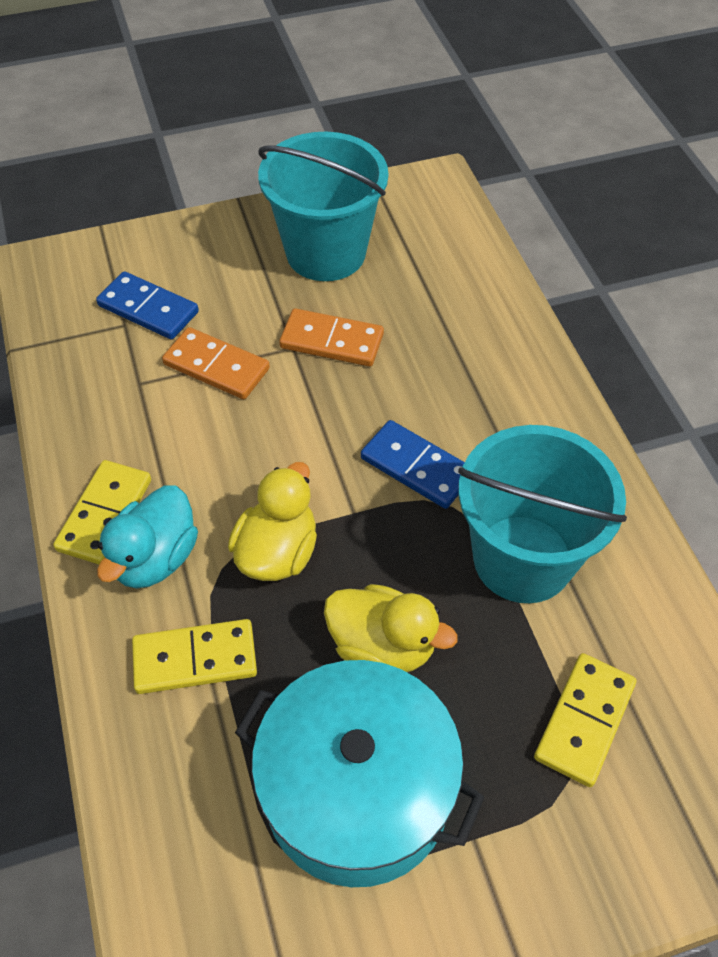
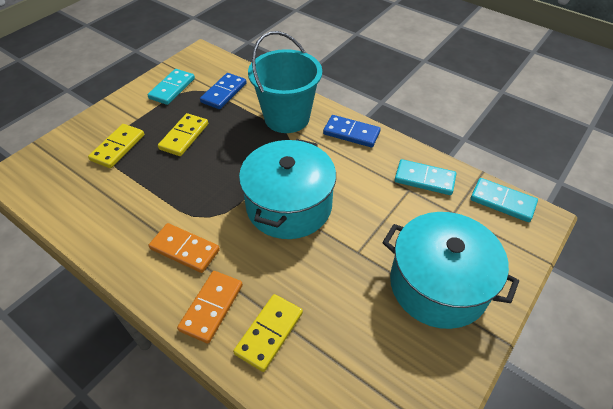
turquoise bucket: [258,132,388,281] [458,425,627,603] = 2 -> [248,31,322,133] = 1
turquoise domino: none = 0 -> [147,69,195,105] [395,159,456,195] [470,178,538,222] = 3
turquoise duck: [97,485,198,589] = 1 -> none = 0
turquoise pot: [235,660,485,887] = 1 -> [239,139,336,239] [382,212,519,329] = 2
yellow duck: [228,462,317,581] [324,584,457,672] = 2 -> none = 0

